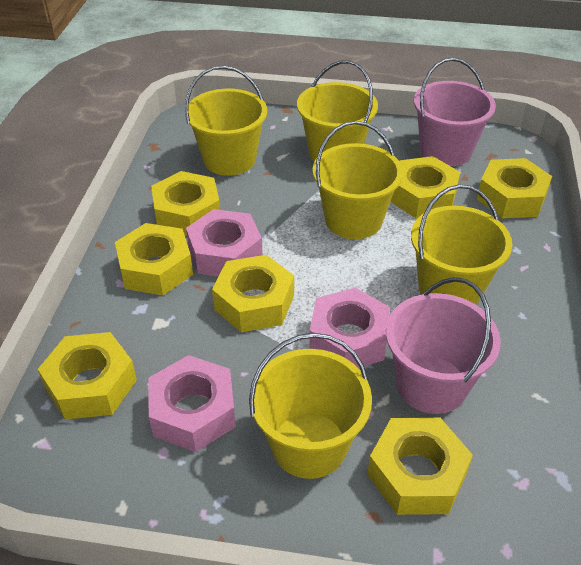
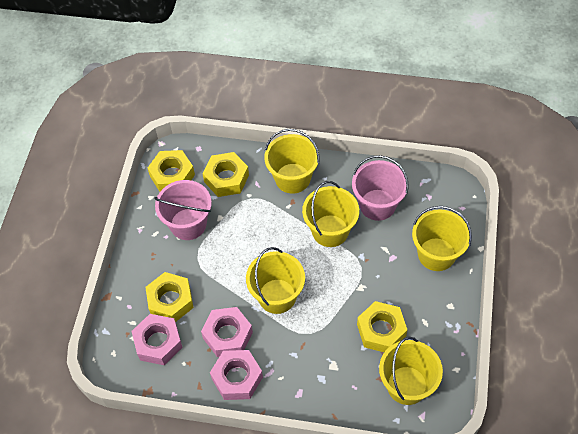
yellow nut: [38,332,137,420] [115,223,193,295] [151,171,220,236] [212,255,294,332] [367,418,473,515] [391,156,460,218] [477,158,552,218] = 7 -> [145,272,194,322] [148,150,195,191] [203,152,249,197] [357,301,407,352] = 4

